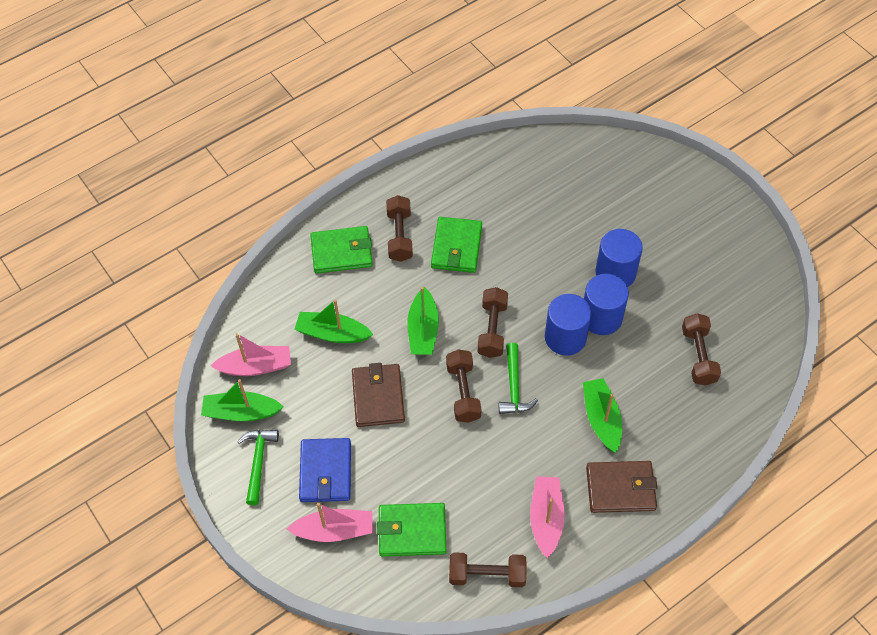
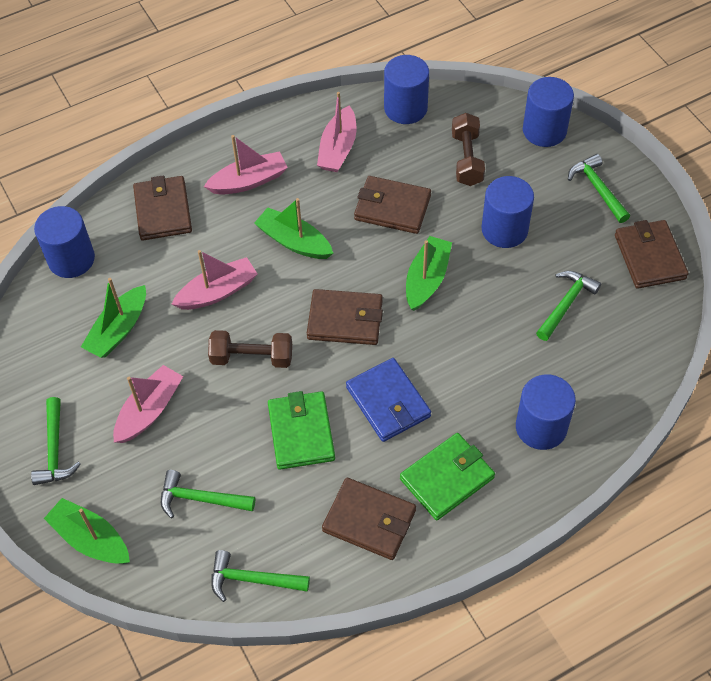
blue cylinder: [545,294,592,355] [584,274,629,335] [595,229,643,287] = 3 -> [34,206,95,278] [384,55,429,124] [482,176,534,248] [516,374,576,450] [523,77,574,147] = 5
brown dumbbell: [386,195,413,262] [446,349,482,423] [449,552,527,587] [478,287,508,358] [682,313,721,386] = 5 -> [208,330,292,368] [452,113,485,186] = 2
brown wallet: [352,363,405,427] [586,461,657,513] = 2 -> [133,175,192,241] [307,289,383,345] [322,478,416,560] [354,176,431,234] [615,220,689,289] = 5
green hammer: [237,430,279,505] [499,343,538,414] = 2 -> [31,397,81,485] [161,470,255,518] [211,550,310,602] [536,271,601,341] [568,154,630,223] = 5
green wallet: [310,226,373,274] [377,503,446,557] [431,217,482,273] = 3 -> [268,391,335,470] [400,433,495,520] = 2
pink boat: [211,333,291,376] [287,503,373,542] [530,476,565,558] = 3 -> [113,365,183,443] [172,250,258,310] [204,135,288,195] [317,92,356,172] = 4

